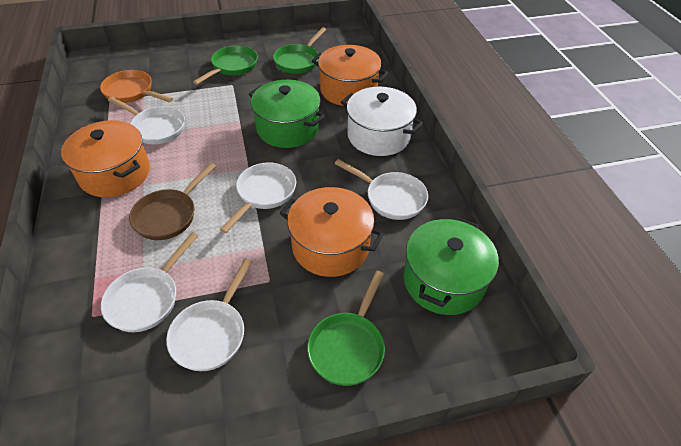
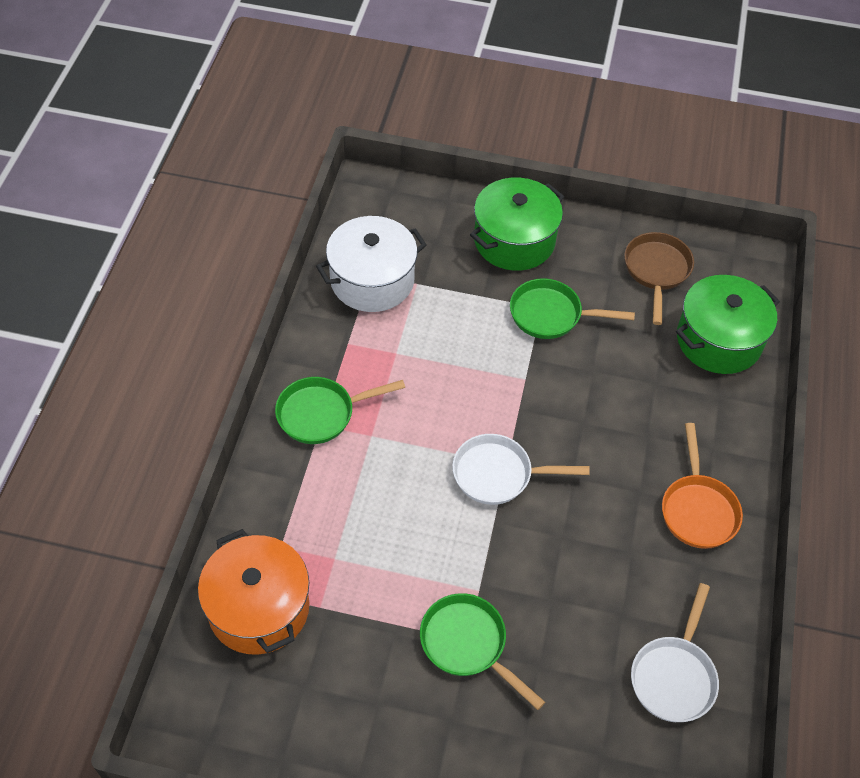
orange pot: [61,120,150,197] [280,187,384,277] [312,45,388,106] = 3 -> [198,529,309,655] = 1
white pan: [101,232,198,332] [108,97,185,145] [166,258,253,371] [220,163,296,233] [335,159,428,220] = 5 -> [452,434,590,505] [631,583,719,722] = 2

